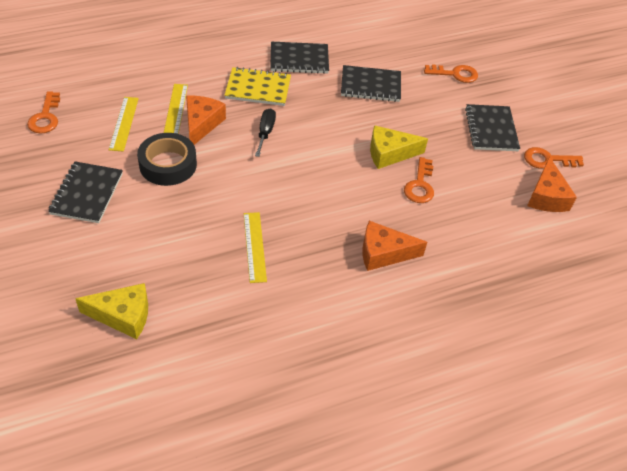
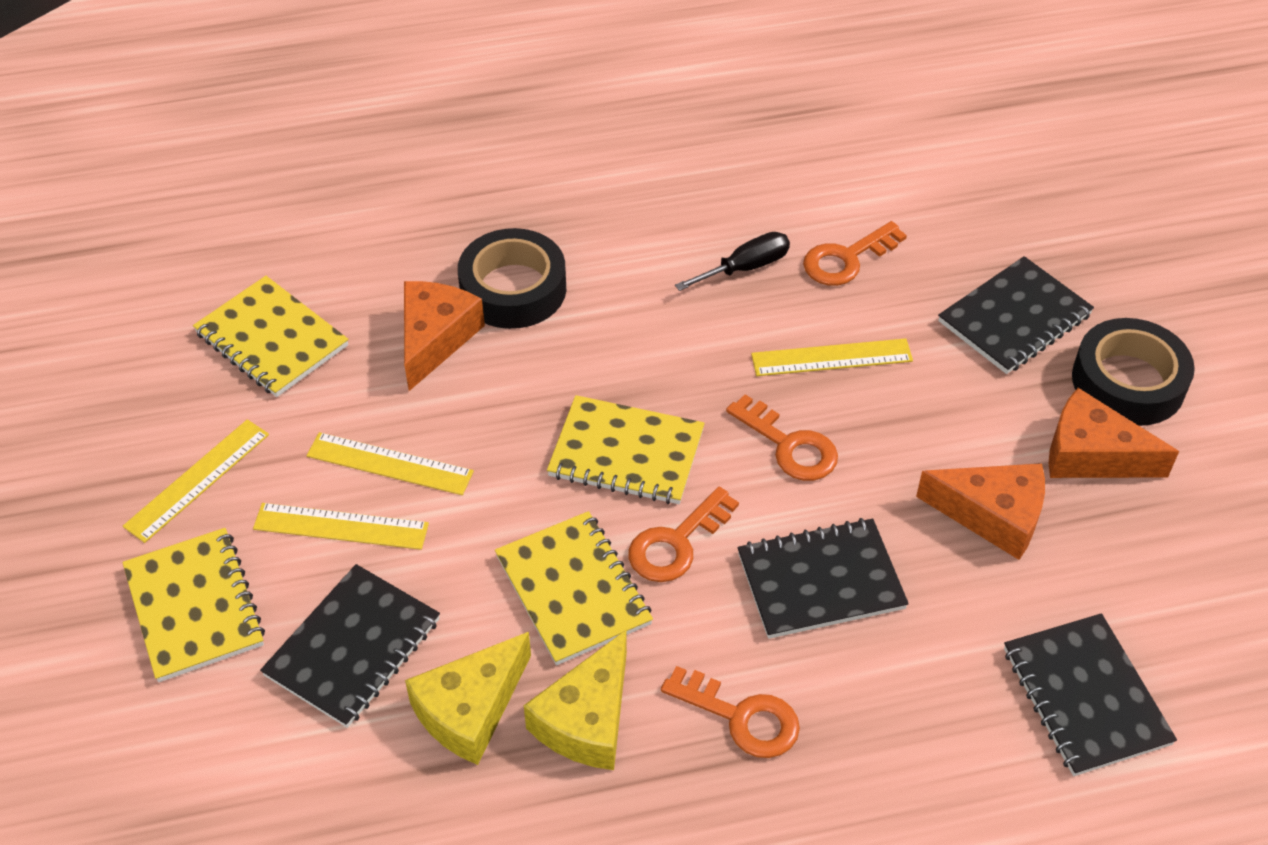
black tape: [137,133,197,186] = 1 -> [458,228,566,329] [1072,318,1195,426] = 2
yellow notebook: [224,67,291,106] = 1 -> [122,528,265,682] [193,276,349,397] [495,511,653,665] [547,395,705,504] = 4
yellow ruler: [109,97,139,152] [164,84,188,134] [244,212,267,283] = 3 -> [123,419,269,543] [253,503,429,550] [307,432,474,495] [751,338,913,376] = 4

